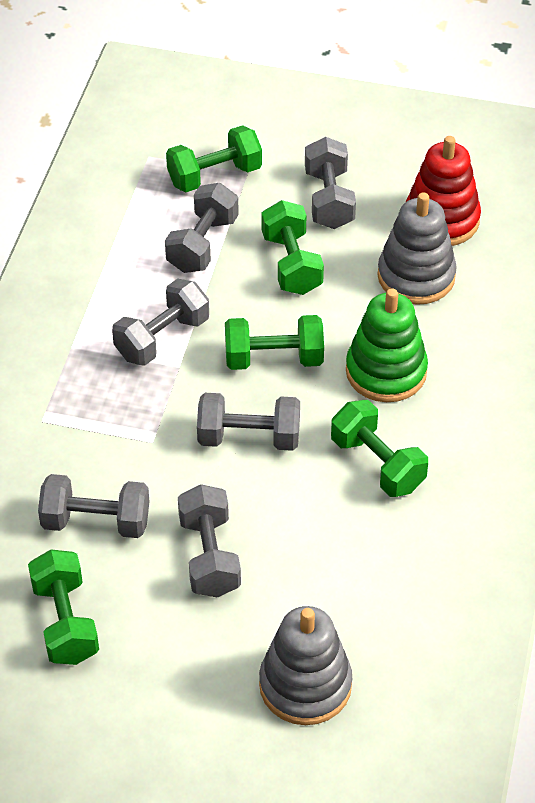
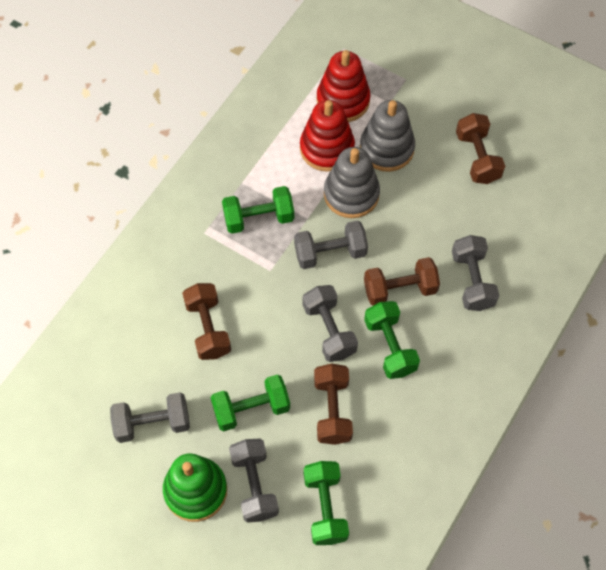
brown dumbbell: none = 0 -> [182,283,231,360] [314,363,353,445] [364,257,440,306] [456,113,505,184] = 4
green dumbbell: [28,549,99,665] [166,125,262,192] [225,315,324,370] [261,200,324,295] [331,400,428,497] = 5 -> [211,374,290,431] [222,186,294,234] [304,461,349,545] [364,301,420,379] = 4
grey dumbbell: [38,474,149,538] [112,279,209,366] [165,183,239,273] [178,484,241,598] [197,393,300,451] [305,137,356,229] = 6 -> [110,392,190,443] [229,439,279,523] [294,221,368,269] [303,285,358,362] [452,235,499,311] = 5
red stacking toy: [406,136,481,246] = 1 -> [300,100,355,172] [317,50,370,122] = 2

